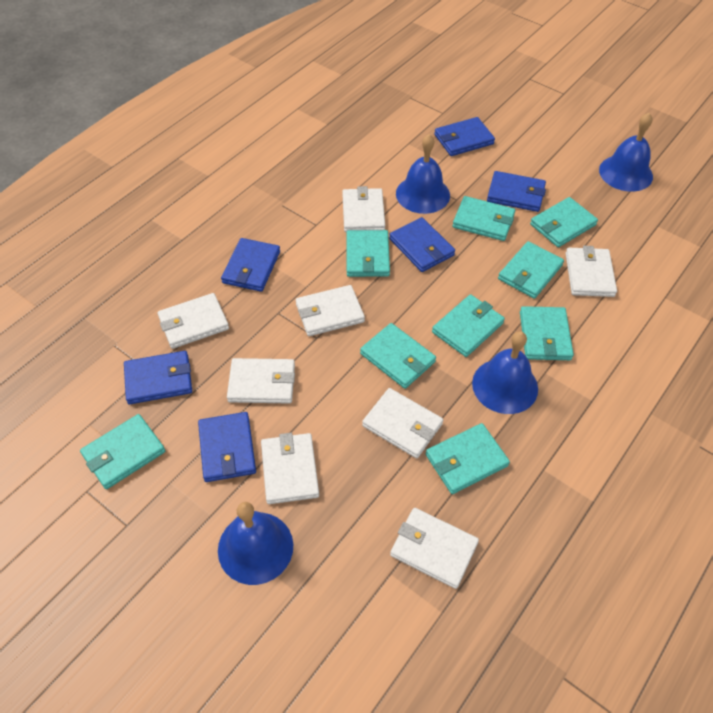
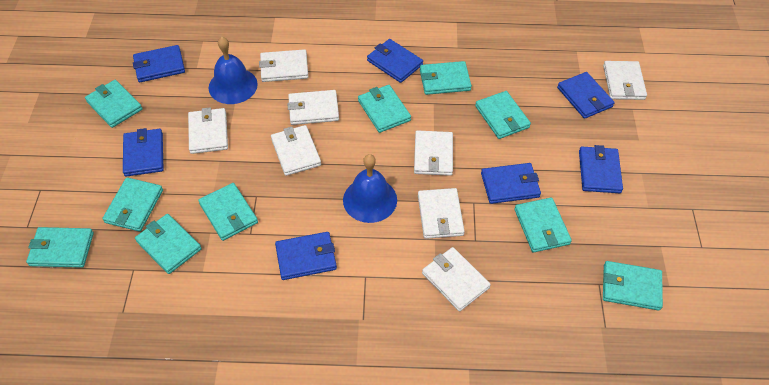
blue bell: [218,502,293,585] [396,134,450,214] [472,331,538,414] [599,113,653,192] = 4 -> [209,37,258,104] [343,154,397,223] = 2
blue wallet: [124,351,192,404] [198,412,256,482] [221,238,280,292] [389,217,455,272] [434,117,495,156] [487,171,546,212] = 6 -> [123,128,164,177] [133,45,185,82] [275,232,337,280] [367,39,423,83] [481,163,541,204] [557,72,615,119] [579,145,623,193] = 7
turquoise wallet: [80,414,165,489] [347,230,390,277] [360,323,436,389] [426,423,510,494] [432,294,505,357] [452,196,515,241] [498,241,564,299] [520,306,574,360] [530,197,598,247] = 9 -> [26,227,94,268] [85,80,143,128] [102,177,163,232] [135,214,202,274] [198,183,258,241] [358,85,411,133] [420,61,472,95] [475,91,531,139] [514,197,572,253] [603,261,663,311] = 10

